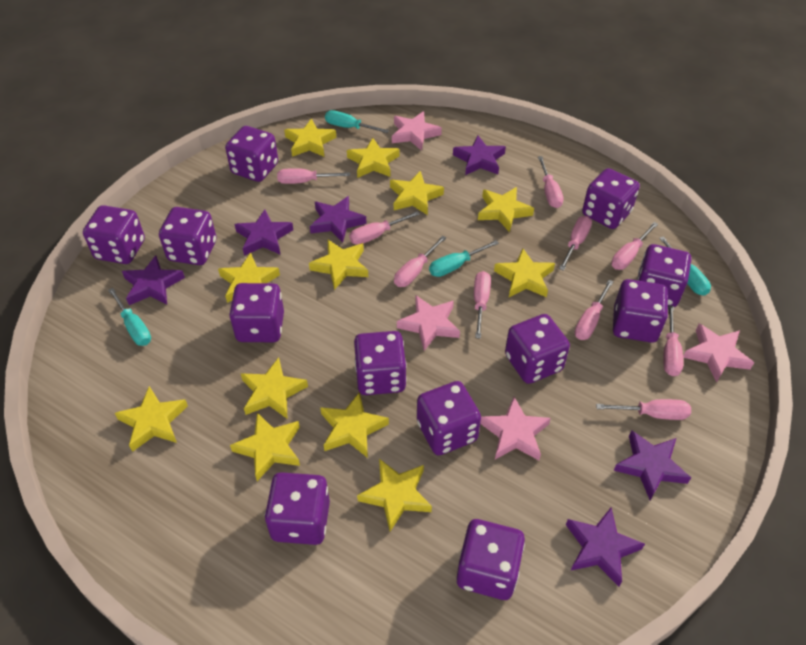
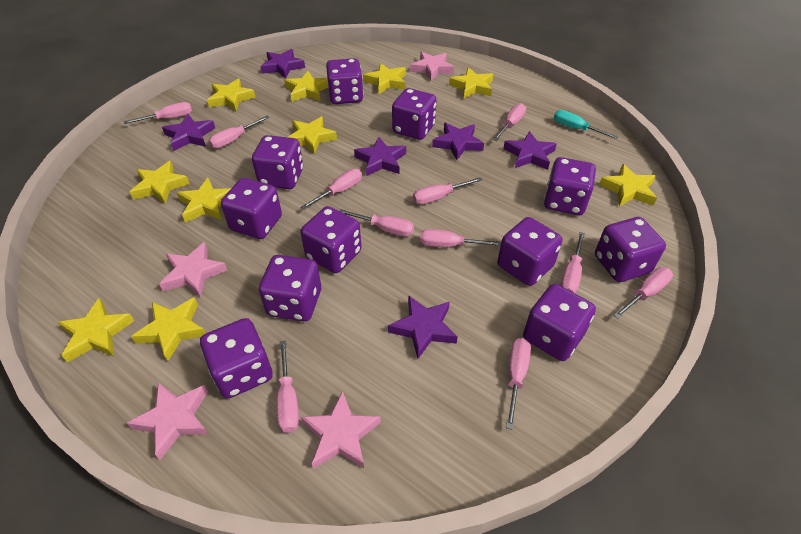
pink screwdriver: [277,168,350,184] [349,211,420,245] [394,236,446,287] [474,271,491,339] [538,156,564,208] [559,216,592,271] [575,280,614,340] [596,399,691,420] [611,222,658,270] [663,305,683,376] = 10 -> [124,102,192,124] [209,116,269,148] [277,340,299,433] [301,169,362,210] [339,209,414,237] [413,177,482,204] [420,229,501,247] [493,103,526,141] [506,338,531,430] [560,232,585,293] [613,267,673,319] = 11
purple dice: [83,205,145,264] [159,207,216,265] [225,126,278,182] [229,283,284,342] [265,472,330,545] [354,331,407,395] [417,381,481,455] [457,519,525,600] [505,314,570,384] [582,168,640,229] [613,279,668,343] [637,244,691,307] = 12 -> [200,318,273,398] [221,178,282,239] [252,135,303,189] [259,255,321,321] [300,206,362,273] [326,58,363,104] [392,88,437,140] [497,217,563,286] [523,284,596,361] [544,157,596,215] [595,217,666,282] = 11
turquoise screwdriver: [108,288,151,346] [325,110,389,133] [429,240,499,277] [659,236,711,296] = 4 -> [554,110,618,139] = 1
yellow star: [115,386,188,452] [218,253,280,303] [230,413,300,481] [241,357,308,418] [284,118,336,157] [309,240,368,290] [320,392,389,458] [347,138,400,178] [357,459,432,531] [390,171,444,215] [478,187,534,232] [494,248,555,297] = 12 -> [58,298,134,362] [130,161,190,204] [131,297,206,361] [177,178,231,223] [207,78,256,111] [284,71,328,102] [288,117,337,154] [363,63,406,94] [449,67,493,99] [599,164,657,206] = 10

